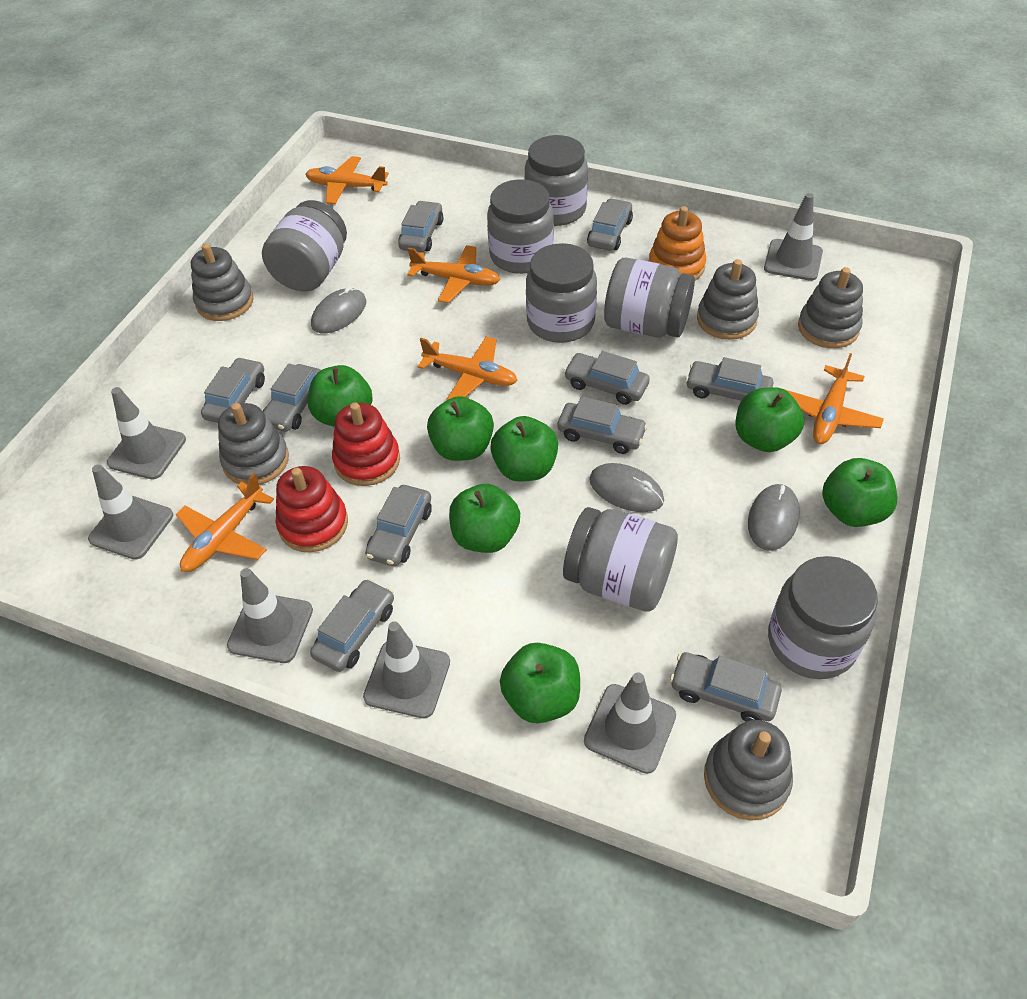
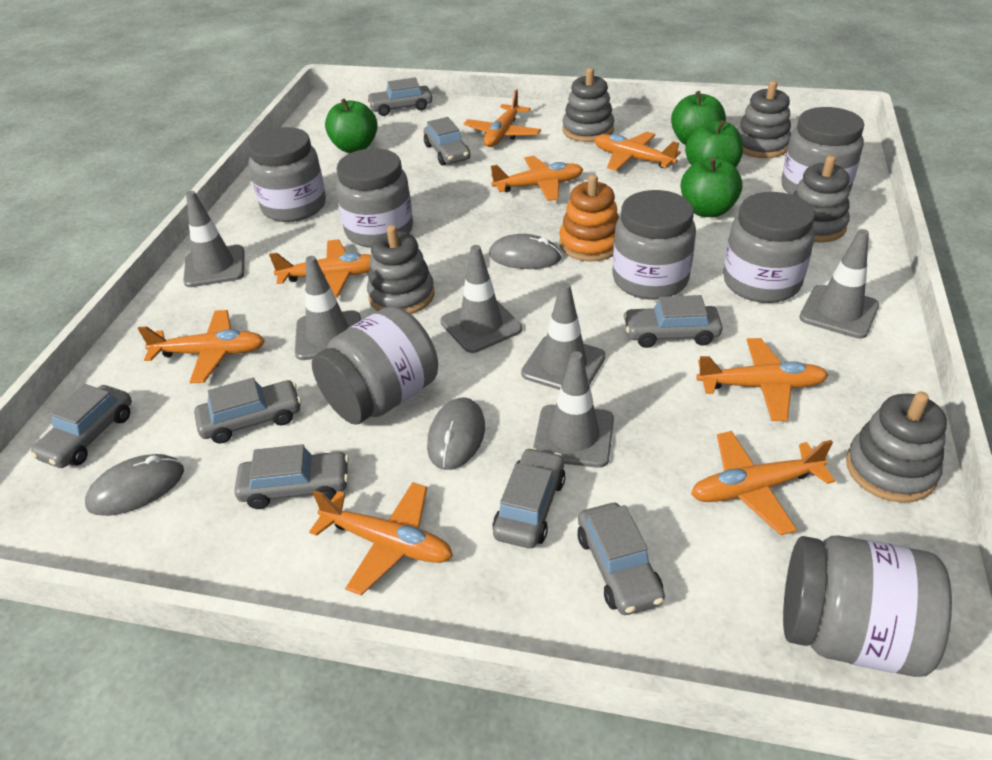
green apple: [307,365,373,427] [427,396,494,461] [449,484,520,553] [490,416,558,482] [500,643,580,723] [736,387,804,452] [822,458,897,527] = 7 -> [325,98,378,153] [671,91,726,145] [681,158,743,217] [685,120,743,167] = 4
grey car: [201,357,265,423] [263,364,321,432] [310,579,394,672] [365,485,432,566] [398,201,443,252] [557,396,648,454] [564,351,650,405] [587,198,633,251] [670,652,782,722] [686,357,774,400] = 10 -> [31,384,132,468] [194,378,301,444] [234,444,349,509] [367,77,432,116] [424,117,470,165] [492,447,566,548] [577,503,665,615] [623,295,722,348] = 8
orange plane: [176,473,274,572] [305,156,389,204] [407,245,500,303] [417,336,518,400] [784,353,884,444] = 5 -> [138,310,265,383] [269,240,371,298] [309,482,453,595] [464,89,541,147] [491,156,584,201] [594,132,681,171] [691,431,835,535] [696,338,828,421] = 8
red stacking toy: [275,466,348,552] [332,403,400,486] = 2 -> none = 0

